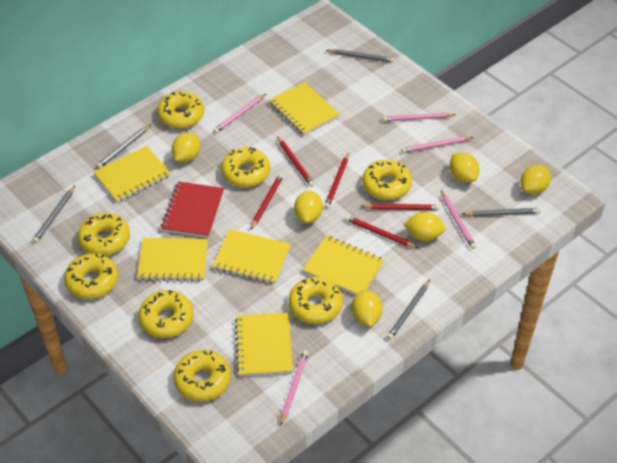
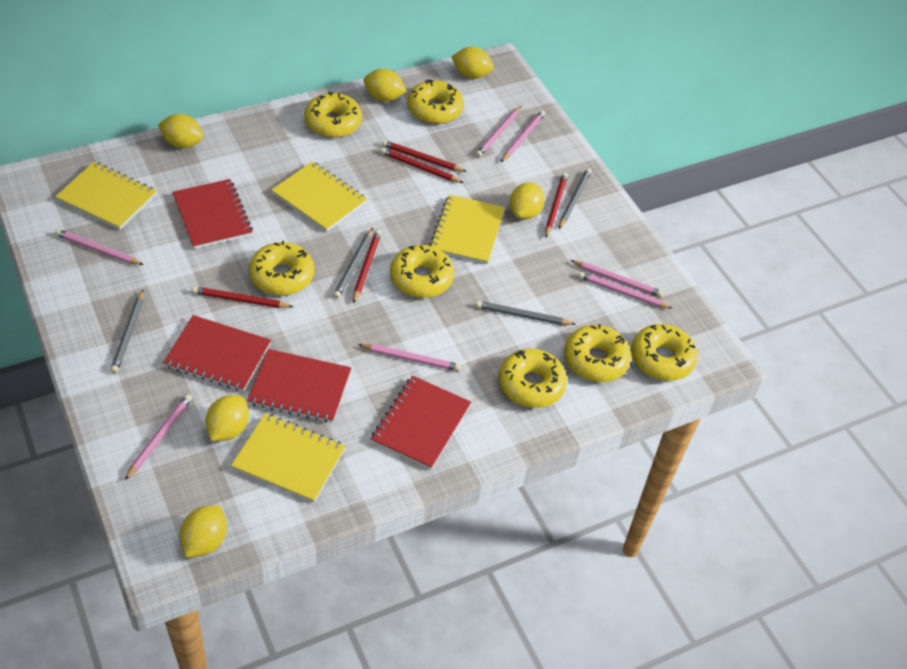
grey pencil: [33,186,75,243] [96,124,151,168] [326,49,394,62] [387,280,430,340] [462,208,541,217] = 5 -> [110,289,144,373] [333,228,373,299] [475,301,576,325] [559,168,592,229] = 4
pink pencil: [213,94,266,133] [280,350,309,426] [383,113,456,122] [402,137,474,153] [441,191,476,249] = 5 -> [55,229,144,265] [125,394,192,480] [358,344,461,371] [476,106,521,157] [501,110,545,162] [570,260,664,298] [578,271,673,309] = 7
red notebook: [161,181,224,238] = 1 -> [163,315,271,392] [173,179,253,249] [247,349,351,423] [371,376,471,470] = 4
yellow donut: [64,253,118,299] [78,213,130,256] [138,290,194,338] [157,92,204,129] [173,350,231,402] [221,147,270,187] [289,277,343,324] [362,160,412,200] = 8 -> [249,241,314,296] [304,92,362,138] [390,245,454,298] [407,79,464,124] [499,349,567,408] [564,324,631,382] [631,324,698,381] = 7
yellow notebook: [93,146,171,203] [137,238,208,281] [212,229,291,284] [235,313,293,376] [269,82,340,135] [303,236,385,295] = 6 -> [55,162,157,230] [231,413,346,503] [271,161,367,232] [429,194,505,264] = 4

